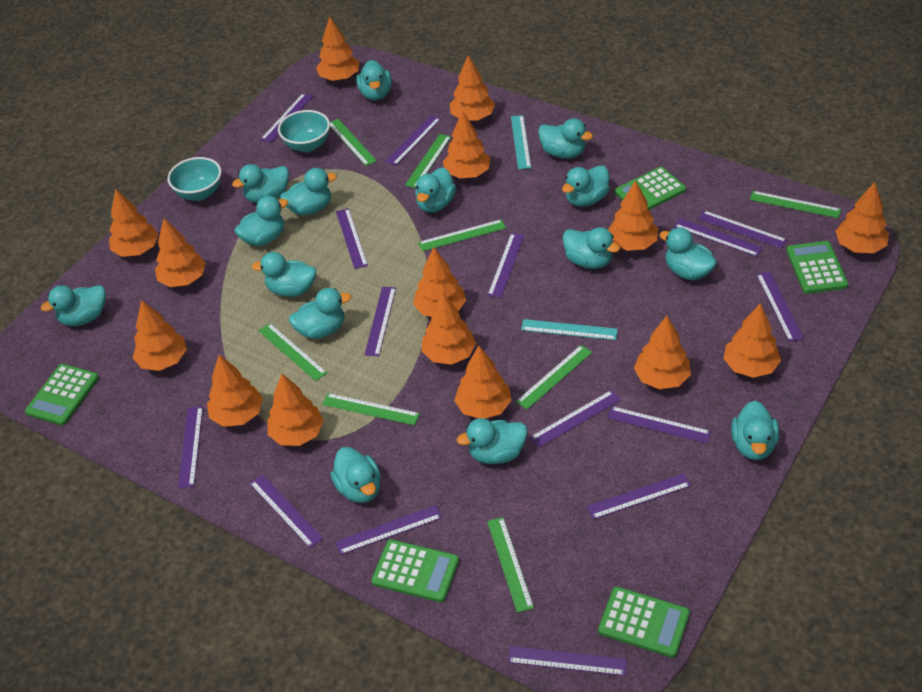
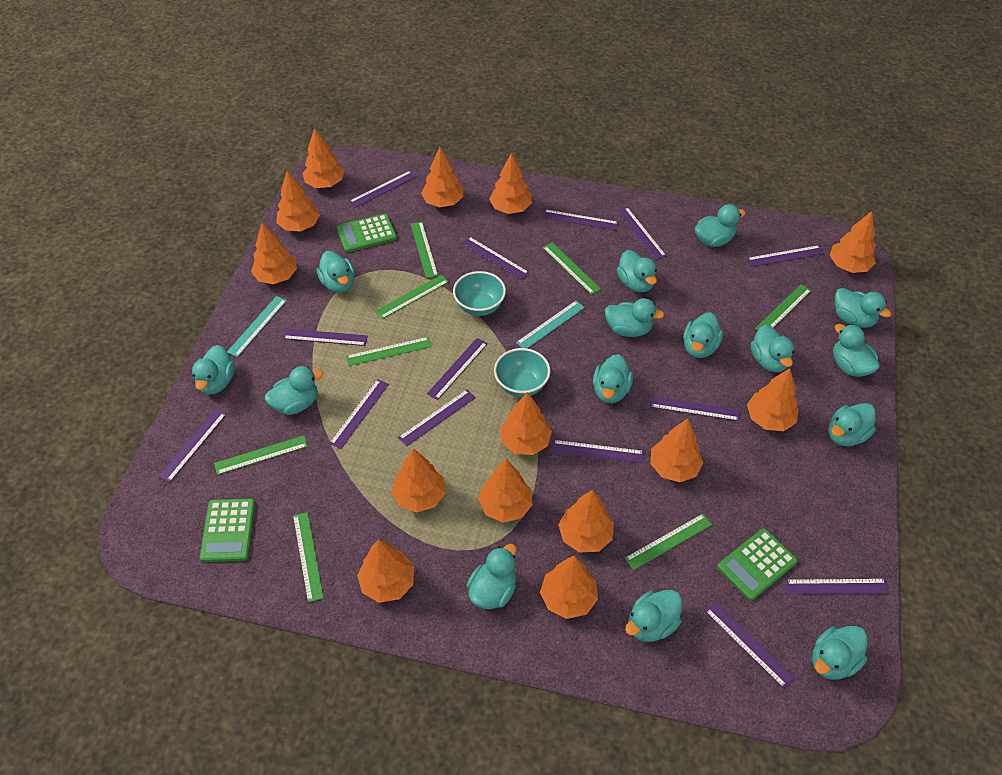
green calculator: [25,364,99,425] [371,539,459,602] [598,586,690,658] [615,167,686,210] [786,241,848,294] = 5 -> [200,499,255,562] [337,214,397,253] [717,528,798,601] = 3
orange tree: [109,188,158,257] [133,300,187,371] [155,218,206,287] [207,354,263,427] [267,374,324,446] [316,16,359,81] [413,247,466,317] [422,292,476,365] [443,111,491,179] [450,55,495,121] [454,346,511,418] [608,180,658,251] [634,316,691,389] [723,303,781,378] [835,182,889,253] = 15 -> [251,223,297,284] [276,171,320,232] [302,128,344,188] [357,539,414,603] [392,448,446,512] [421,147,463,207] [478,459,533,523] [489,153,532,214] [500,392,552,455] [540,556,598,619] [558,490,614,553] [650,419,704,482] [747,368,799,431] [830,211,876,273] = 14
purple ruler: [178,406,203,488] [249,474,323,548] [261,93,313,143] [336,208,368,269] [336,505,442,555] [365,287,396,357] [385,115,441,166] [487,233,524,298] [508,646,627,676] [530,390,621,448] [586,473,691,519] [607,406,711,444] [674,218,763,257] [698,210,787,249] [756,272,804,342] = 15 -> [158,409,227,482] [283,329,368,346] [329,379,389,449] [349,171,417,208] [398,389,476,446] [427,338,488,400] [462,236,529,280] [542,209,619,230] [551,440,644,463] [617,207,666,260] [650,396,740,421] [705,601,794,689] [747,245,824,267] [785,579,889,594] = 14

